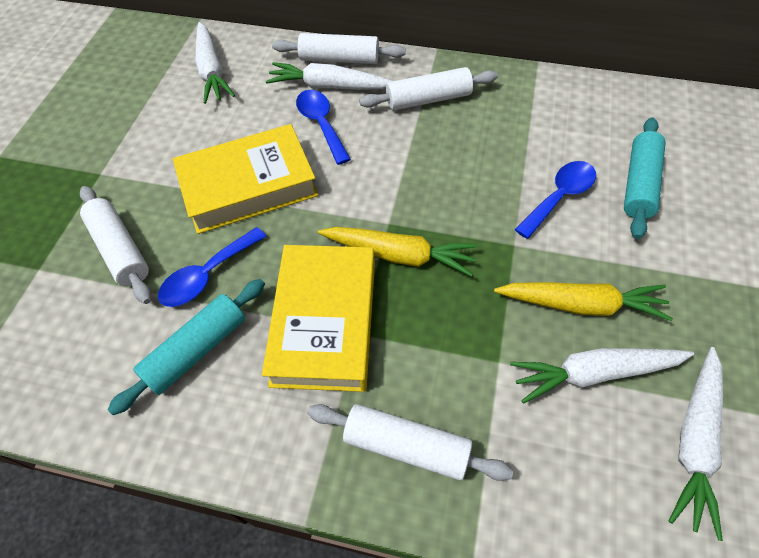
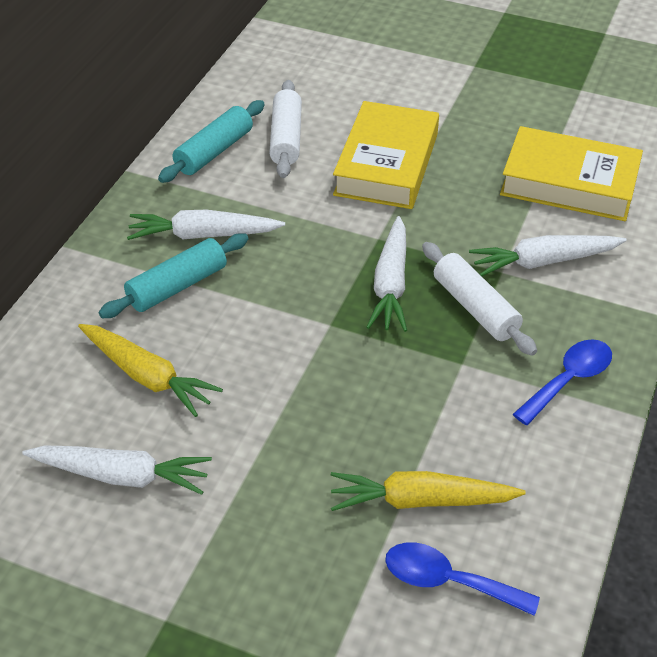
blue spoon: [158,227,267,307] [296,90,351,165] [515,161,596,239] = 3 -> [385,542,540,616] [513,339,612,425] = 2
white rolling pin: [80,186,152,304] [272,33,406,64] [307,404,513,481] [359,67,498,111] = 4 -> [269,80,302,178] [422,242,537,356] = 2

